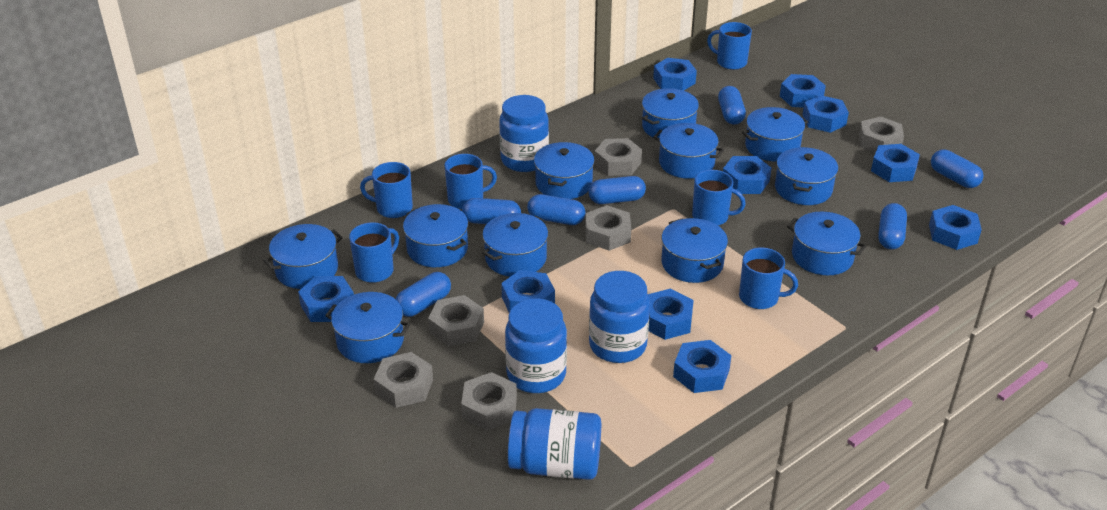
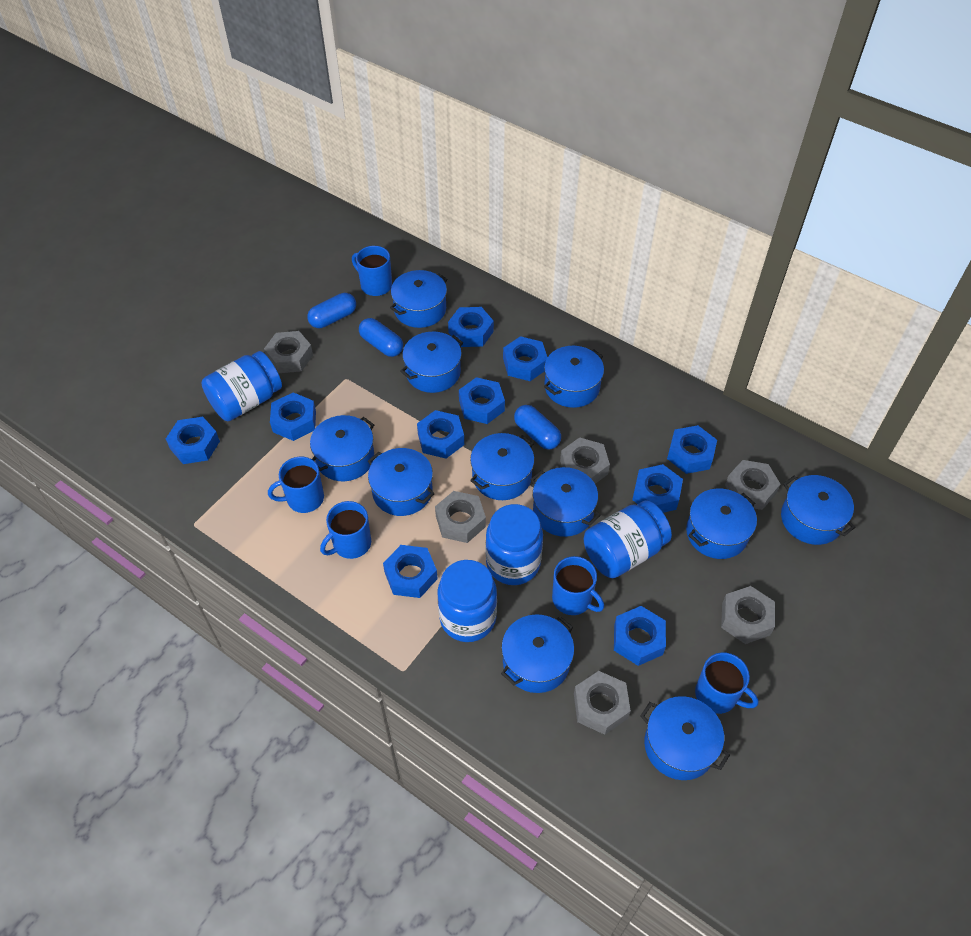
blue capsule: [396,272,451,317] [462,198,521,224] [527,194,585,225] [588,176,646,204] [718,86,746,125] [878,203,907,249] [931,149,983,188] = 7 -> [307,293,356,328] [359,318,403,357] [514,405,561,449] = 3
blue mug: [349,222,399,283] [360,162,413,218] [444,154,497,209] [692,170,746,226] [707,22,752,70] [739,248,798,309] = 6 -> [268,457,324,513] [320,501,371,559] [352,246,392,296] [552,556,604,615] [695,652,759,714] = 5

